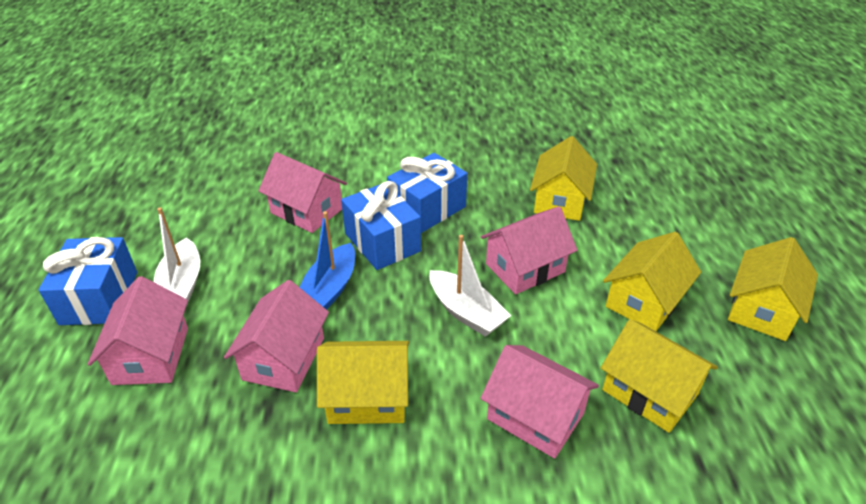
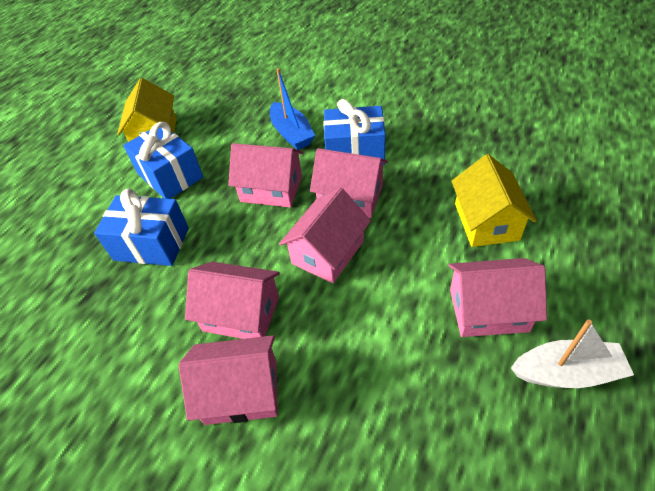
pink house: [88,276,188,385] [224,280,329,392] [258,152,347,233] [480,345,599,459] [481,206,577,294] = 5 -> [179,335,278,425] [185,262,280,339] [228,143,303,208] [279,187,371,283] [310,148,388,218] [448,258,547,337] = 6
white boat: [154,207,200,304] [429,235,511,337] = 2 -> [511,319,634,388] = 1
yellow house: [317,341,409,424] [530,136,597,221] [601,319,718,433] [603,232,701,331] [728,237,818,341] = 5 -> [117,78,176,142] [451,154,537,247] = 2

